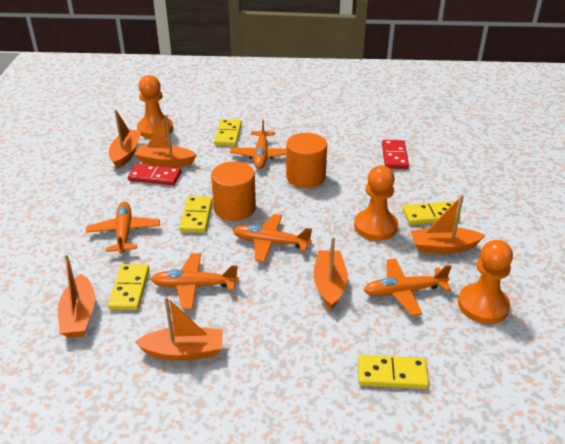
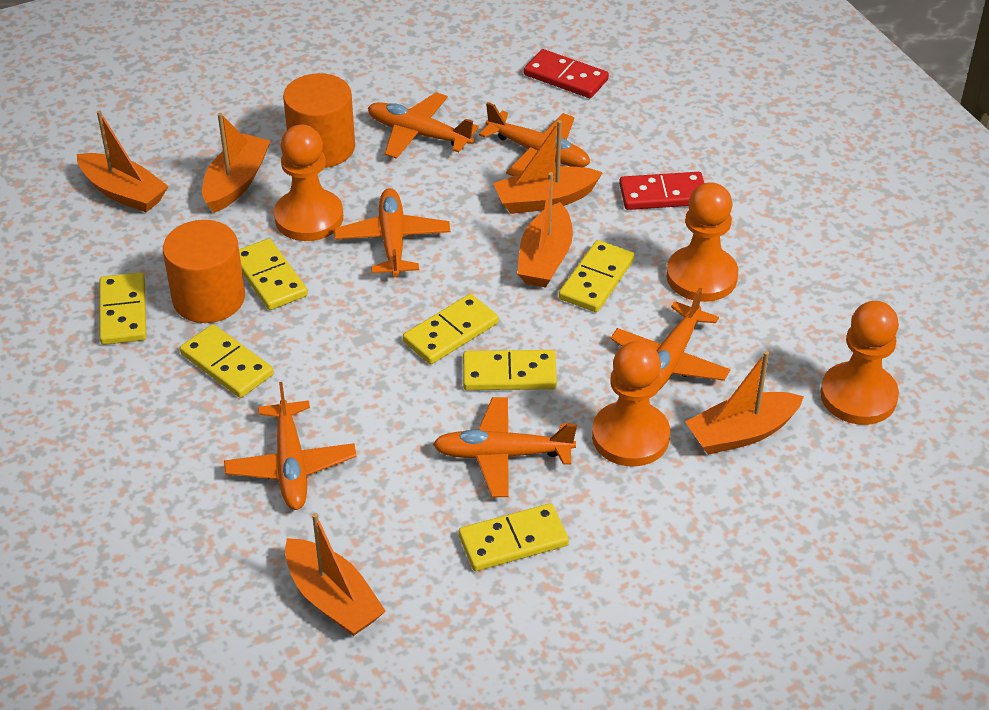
orange pawn: [137,75,173,139] [354,166,398,241] [458,240,513,324] = 3 -> [274,125,343,241] [592,341,670,467] [666,182,738,302] [820,301,899,425] = 4
orange plane: [86,202,160,254] [151,253,238,310] [230,120,286,169] [233,214,312,262] [364,258,452,316] = 5 -> [224,382,356,510] [334,188,450,277] [368,92,479,159] [433,397,577,497] [479,102,590,176] [610,288,731,390] = 6
yellow domino: [108,264,149,310] [179,196,213,233] [214,119,242,146] [358,355,429,389] [403,201,461,225] = 5 -> [99,272,146,345] [180,324,274,398] [239,238,308,310] [403,294,499,364] [459,503,569,571] [463,350,557,390] [559,240,635,312] = 7

